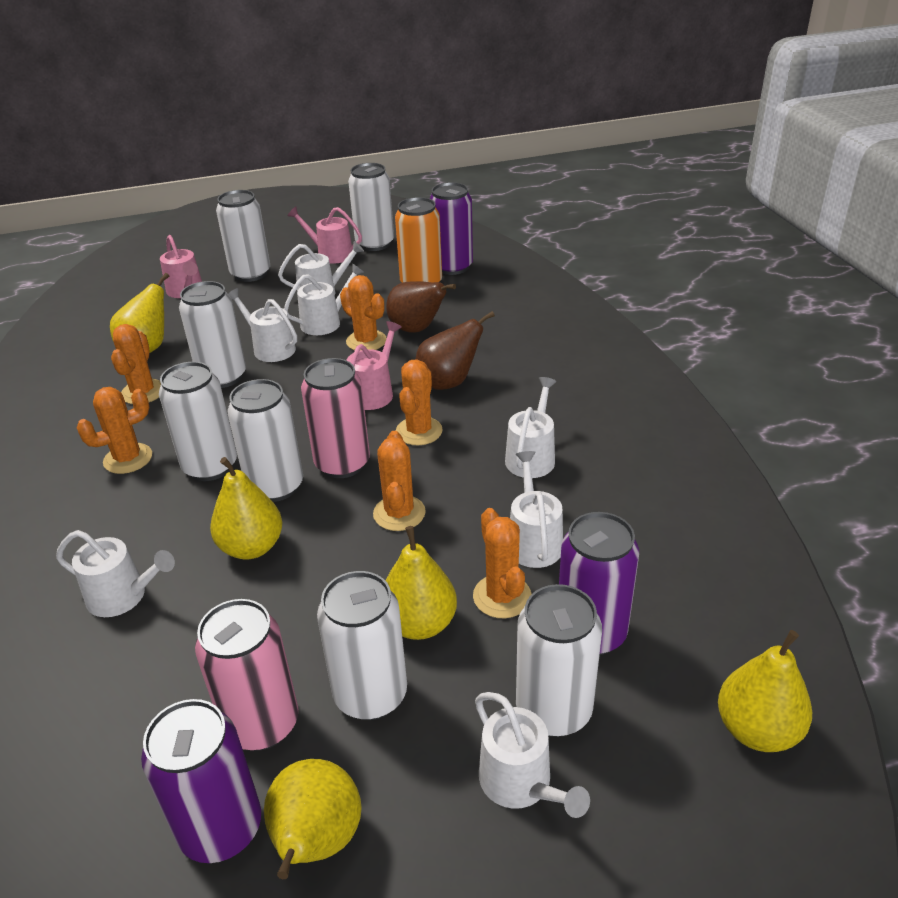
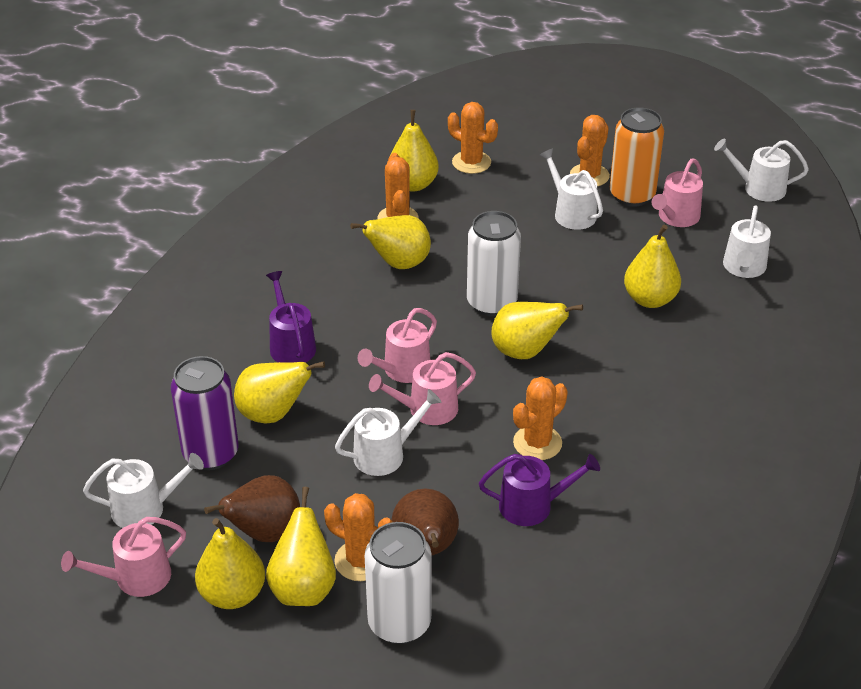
orange cactus: [77,387,152,474] [111,324,161,404] [340,275,387,350] [373,431,426,531] [396,359,443,445] [473,508,531,618] = 6 -> [324,493,393,581] [378,153,419,219] [448,102,498,174] [513,376,568,460] [570,115,610,186] = 5
pink can: [195,599,298,751] [301,358,370,478] = 2 -> none = 0
pink watering can: [160,235,202,298] [287,206,362,264] [347,321,402,410] = 3 -> [61,517,186,597] [358,308,437,383] [369,352,476,425] [652,159,703,227] = 4
purple can: [141,699,261,863] [429,182,473,275] [559,512,639,655] = 3 -> [171,356,239,470] = 1
purple watering can: none = 0 -> [266,271,316,363] [479,454,600,526] = 2
white can: [159,362,237,481] [179,281,246,388] [216,190,270,282] [227,379,303,502] [317,571,407,720] [348,163,394,251] [516,584,602,737] = 7 -> [365,522,431,644] [467,211,521,316] = 2
white watering can: [56,530,175,617] [228,288,297,362] [278,241,364,295] [284,263,364,335] [475,692,590,818] [505,377,557,478] [510,451,563,568] = 7 -> [83,453,204,528] [335,389,442,476] [539,148,603,230] [714,139,809,202] [723,205,771,278] = 5
yellow pear: [110,273,169,353] [210,457,282,559] [264,759,362,879] [386,526,457,640] [718,630,812,752] = 5 -> [195,518,265,609] [234,361,325,424] [266,487,336,606] [350,215,431,269] [391,110,439,192] [491,302,583,359] [624,225,681,308] = 7

